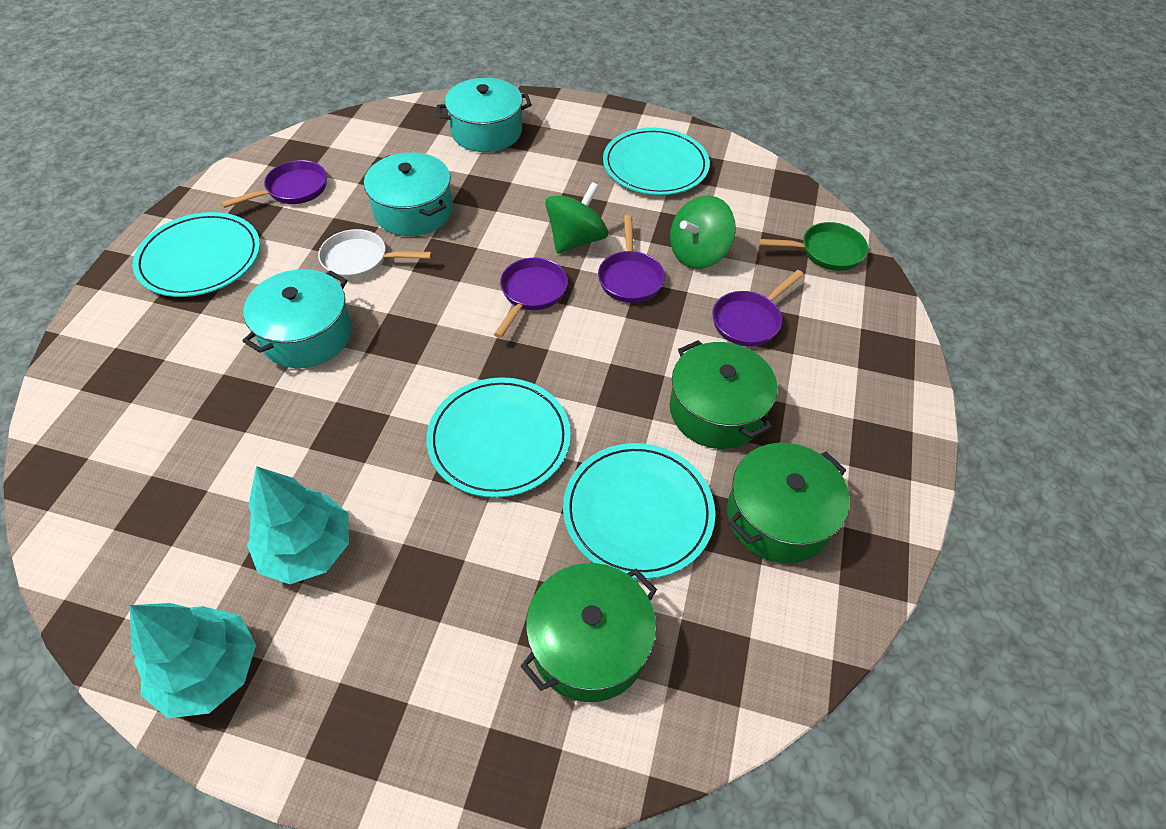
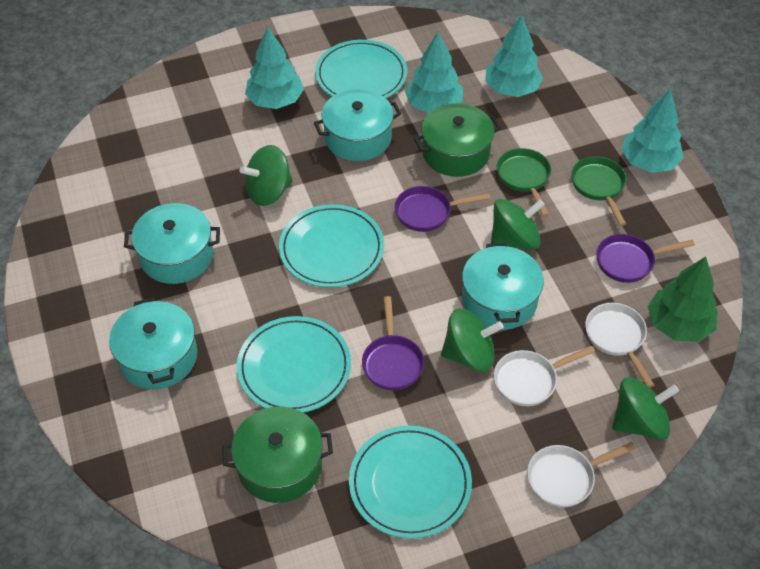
green pan: [758,222,868,271] = 1 -> [497,148,551,217] [571,156,626,226] = 2
green pot: [521,563,657,702] [670,340,777,449] [727,443,850,563] = 3 -> [222,406,333,503] [414,103,501,177] = 2
green spinning top: [545,182,608,254] [670,196,736,269] = 2 -> [240,145,293,206] [441,309,504,372] [491,199,545,249] [612,377,679,440] = 4
green tree: none = 0 -> [648,257,718,342] = 1
purple pan: [221,160,327,208] [494,258,568,338] [598,215,665,303] [712,270,804,347] = 4 -> [362,296,424,390] [395,186,491,232] [596,234,695,283] = 3
turquoise pot: [242,269,352,368] [364,152,453,236] [437,78,532,152] = 3 -> [109,297,198,389] [124,203,220,284] [314,89,401,161] [462,243,544,330] = 4
turquoise tree: [130,603,256,718] [247,466,349,584] = 2 -> [245,27,304,109] [405,32,463,113] [485,15,543,97] [621,89,684,173] = 4
white pan: [318,229,432,280] = 1 -> [494,346,595,406] [527,442,636,508] [585,303,655,388] = 3

